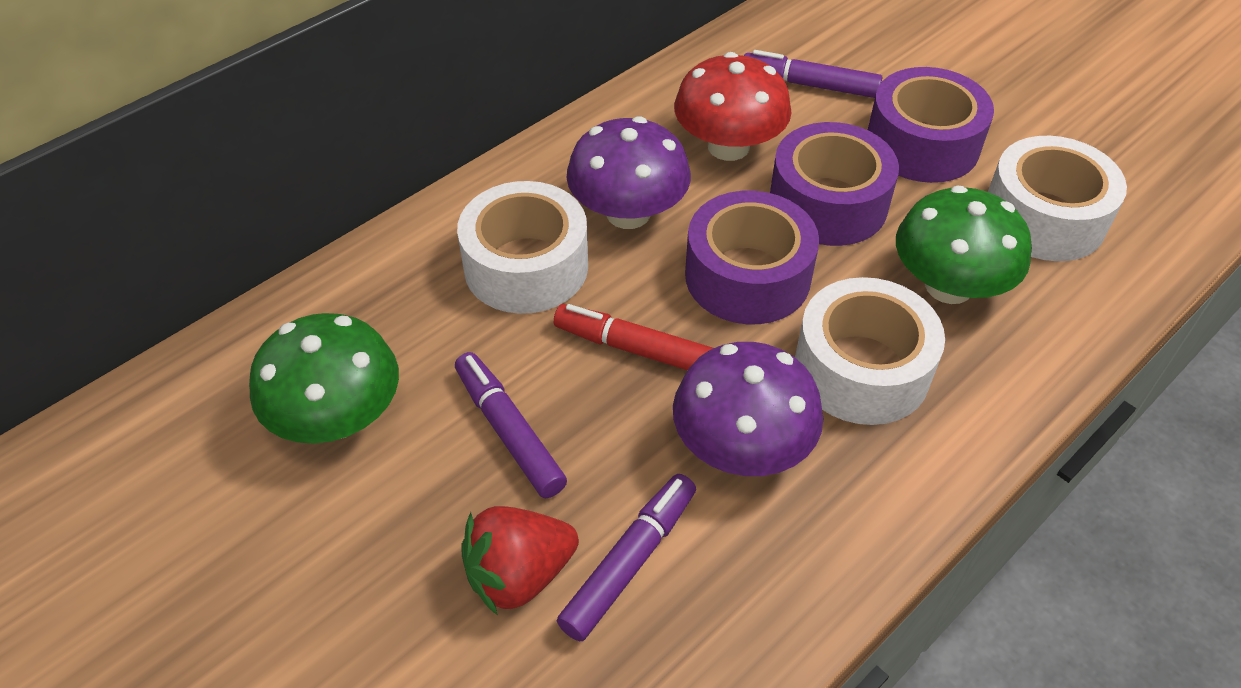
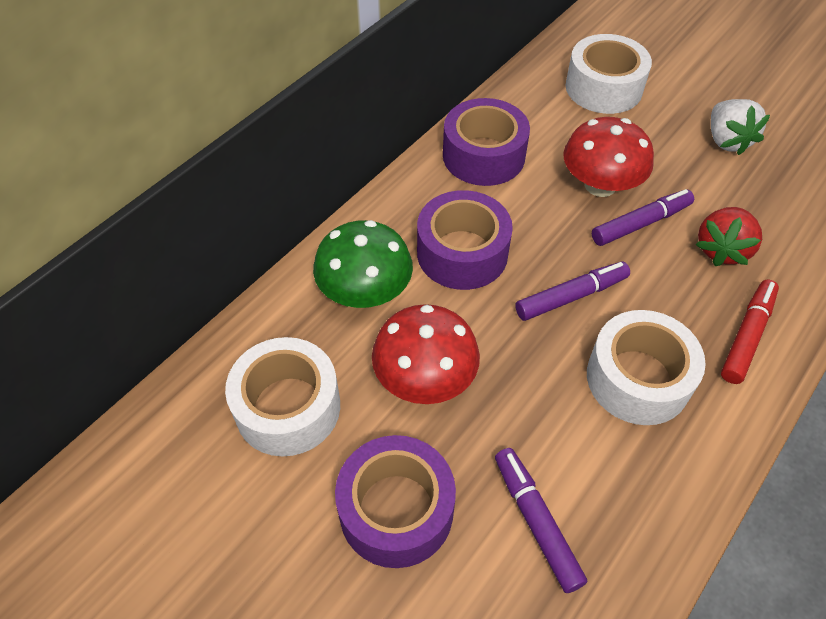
green mushroom: [249,313,399,444] [896,185,1032,304] = 2 -> [313,220,413,308] = 1
purple mushroom: [567,116,691,229] [673,342,823,476] = 2 -> none = 0
red mushroom: [674,52,792,161] = 1 -> [372,304,480,404] [563,117,654,197] = 2
white strawberry: none = 0 -> [711,99,770,155] = 1

